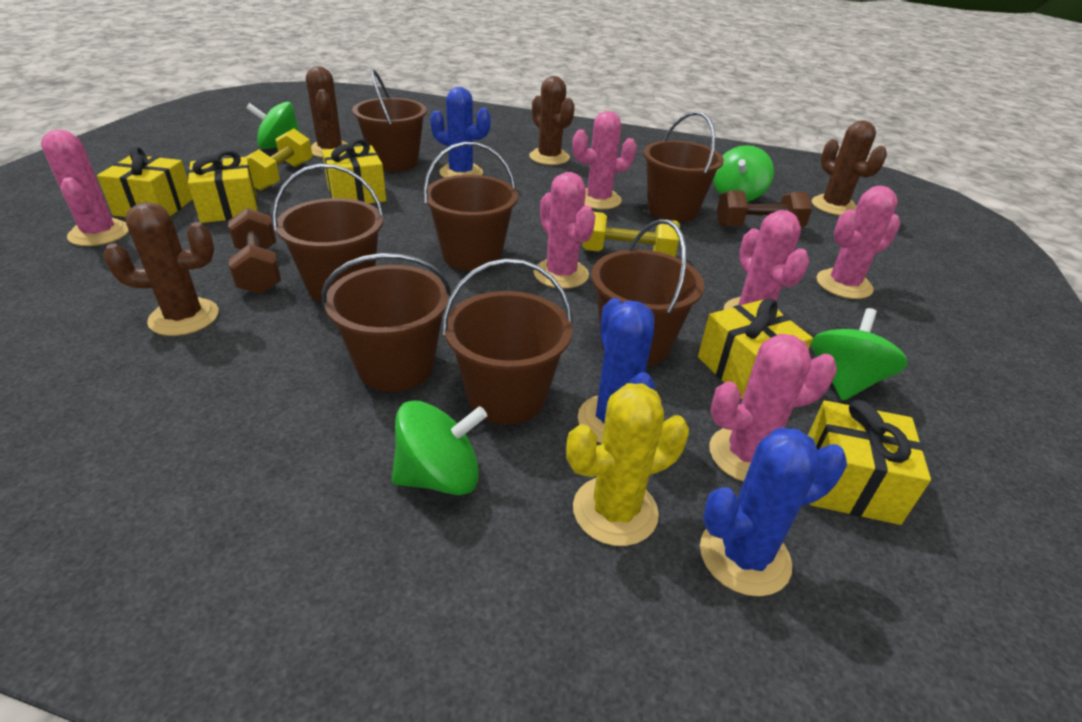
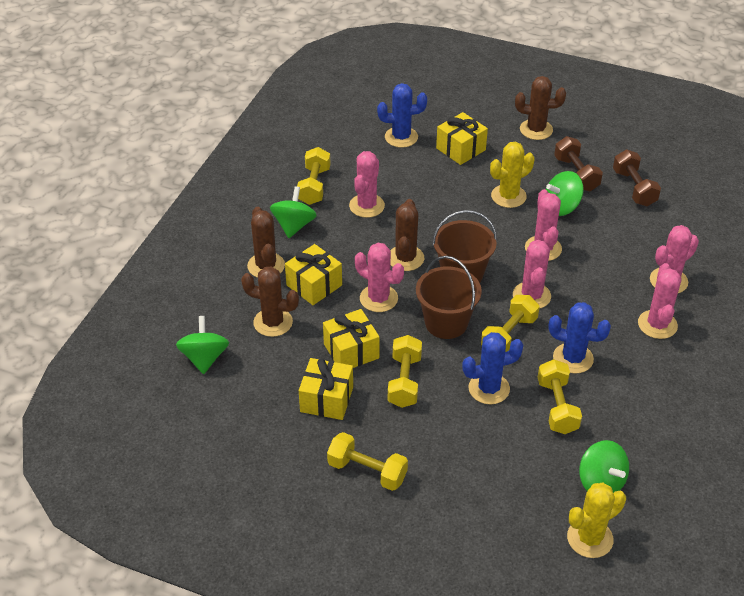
brown bucket: [272,164,384,303] [321,253,451,392] [352,69,427,172] [423,142,518,271] [442,258,573,425] [591,219,704,366] [643,111,724,222] = 7 -> [416,256,482,339] [432,210,497,283] = 2
yellow cactus: [566,383,689,546] = 1 -> [490,142,534,208] [567,482,626,558] = 2
yellow dumbbell: [246,128,313,191] [582,212,680,257] = 2 -> [297,147,330,205] [327,432,408,491] [388,335,422,408] [481,295,540,352] [538,359,582,434] = 5
yellow gift: [97,147,193,217] [188,150,258,223] [322,139,386,203] [698,298,813,399] [808,400,931,525] = 5 -> [285,244,342,305] [299,358,353,420] [323,309,380,368] [436,112,488,165] = 4

